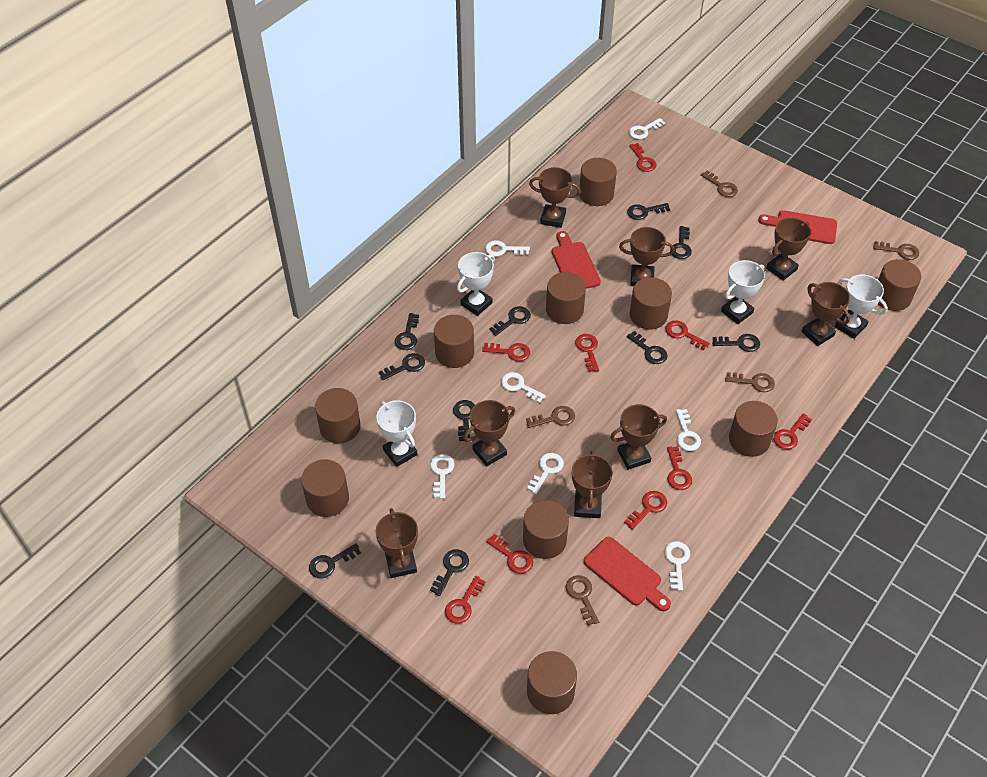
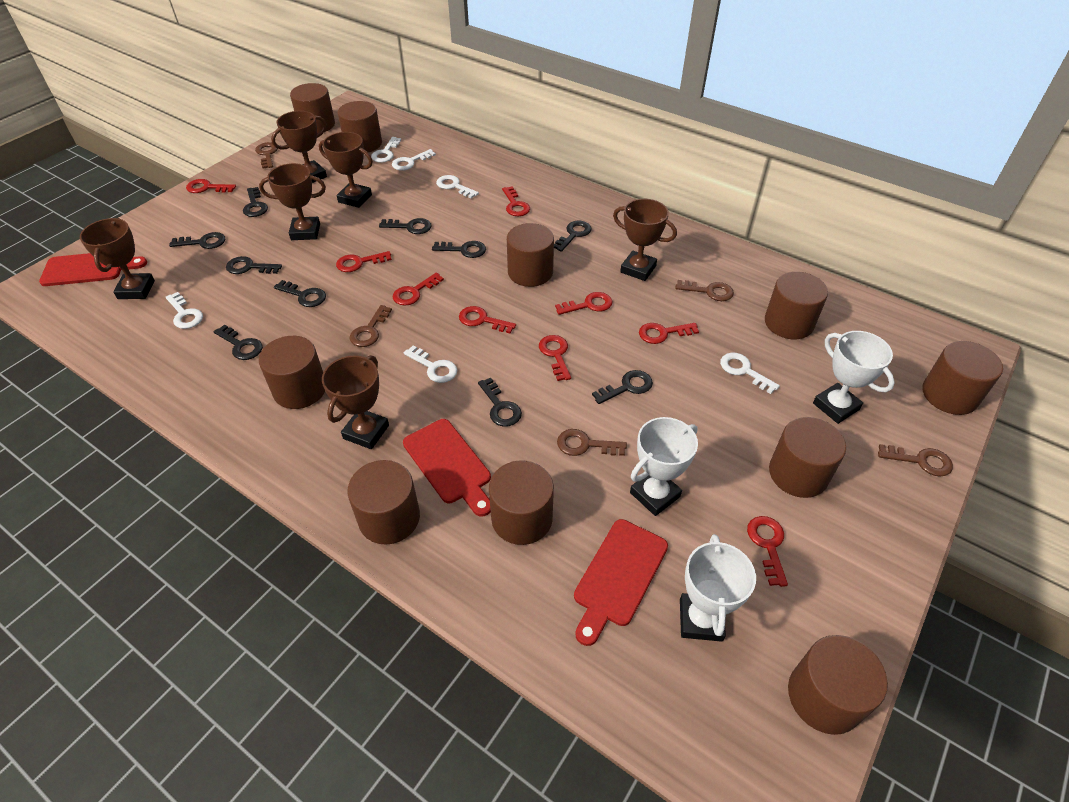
brown trophy: [376,508,418,578] [464,400,515,467] [529,167,581,228] [572,451,613,518] [610,404,667,470] [619,227,674,286] [766,218,811,281] [801,282,850,346] = 8 -> [80,218,155,299] [259,163,326,240] [271,111,327,183] [319,132,373,208] [322,355,389,449] [613,199,677,281] = 6
white key: [430,454,455,499] [485,240,530,256] [501,372,546,403] [527,453,564,494] [629,118,665,139] [664,541,690,591] [676,409,701,451] = 7 -> [166,292,203,329] [371,137,401,163] [392,149,436,171] [404,345,457,383] [436,175,479,199] [720,353,780,394] = 6
white trophy: [376,400,418,467] [457,252,495,316] [721,260,765,324] [835,275,888,339] = 4 -> [630,417,698,516] [680,534,756,642] [813,331,895,424] = 3

